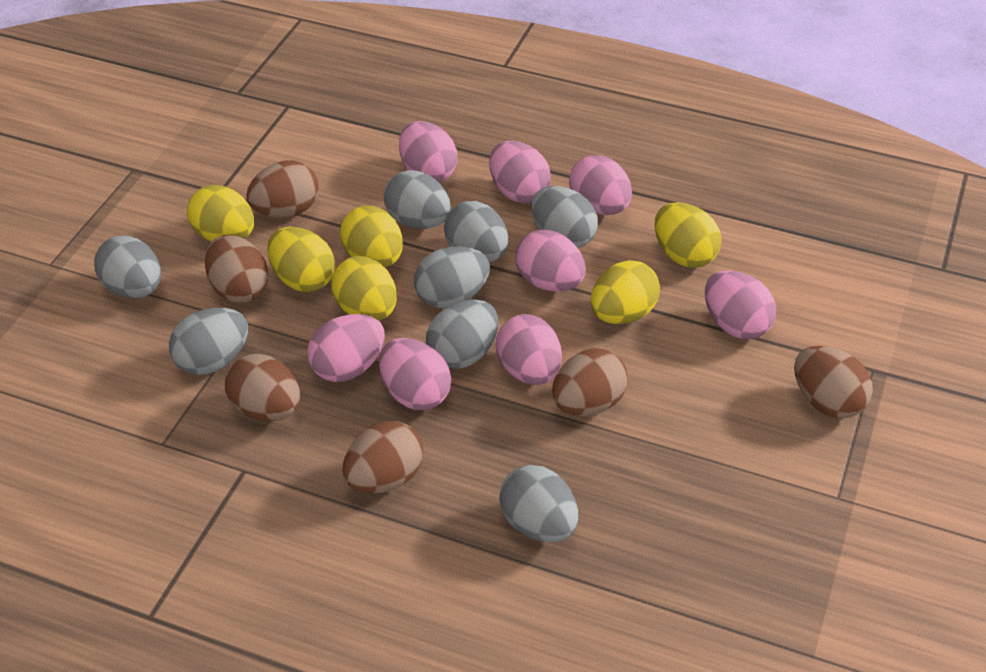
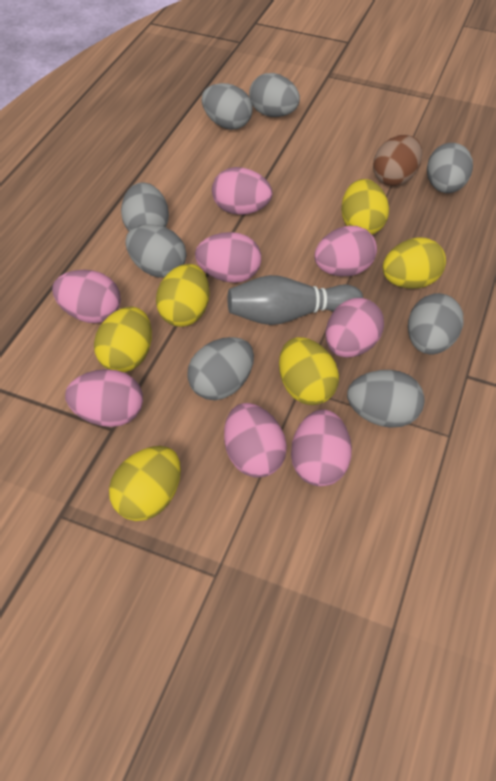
brown egg: [205,235,268,303] [225,354,300,421] [246,160,319,218] [342,421,423,493] [552,348,628,416] [794,346,873,418] = 6 -> [373,135,422,186] = 1
grey bowling pin: none = 0 -> [228,275,363,325] = 1

